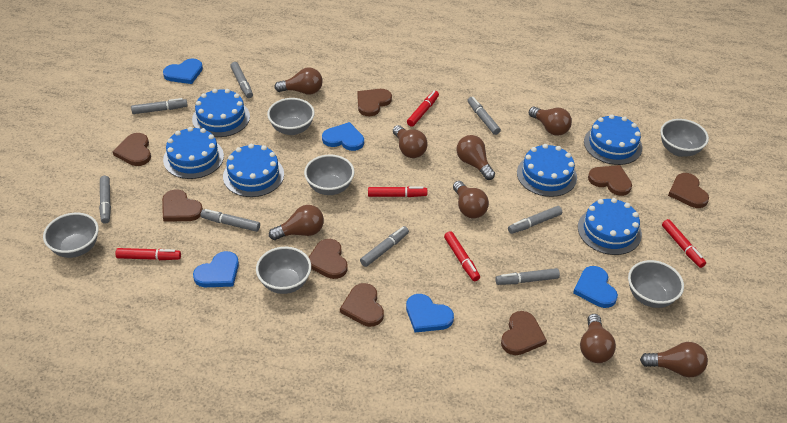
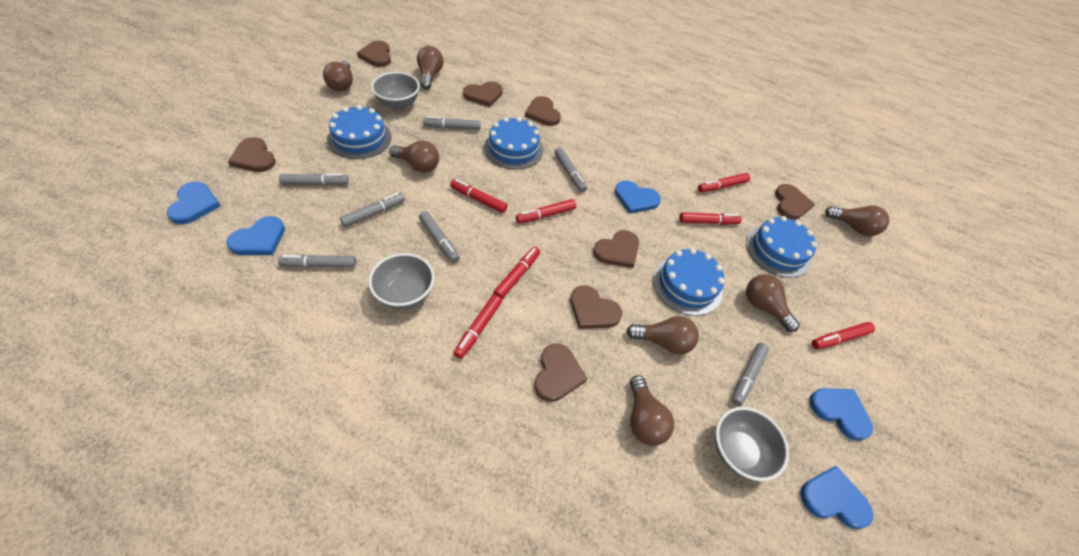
blue cake: [163,127,224,179] [192,89,250,137] [223,144,284,197] [517,144,577,197] [578,198,642,255] [584,114,642,165] = 6 -> [328,105,392,159] [484,117,543,170] [653,248,725,316] [746,216,817,278] = 4
brown light bulb: [269,205,324,240] [274,67,323,95] [393,125,428,158] [453,181,489,218] [457,135,495,180] [529,107,572,135] [580,314,616,363] [640,342,708,377] = 8 -> [323,61,353,91] [389,141,439,173] [417,46,443,89] [627,316,699,355] [630,375,674,446] [746,274,800,332] [825,205,889,236] = 7
grey bowl: [43,213,99,258] [256,247,311,294] [267,98,315,135] [304,155,354,195] [628,260,684,308] [660,119,709,157] = 6 -> [368,253,434,309] [371,72,420,110] [715,407,789,481] = 3
grey marker: [99,176,111,224] [131,98,188,114] [200,209,260,232] [230,62,253,98] [360,226,409,267] [467,97,501,135] [495,268,560,285] [508,206,562,234] = 8 -> [278,254,356,268] [279,174,349,186] [340,193,405,227] [419,211,460,263] [423,116,481,130] [555,147,587,192] [732,343,769,406] = 7
red marker: [115,248,181,260] [368,186,427,197] [407,91,439,127] [444,231,480,281] [662,219,706,268] = 5 -> [450,179,507,213] [453,295,502,359] [493,247,540,299] [516,199,576,223] [679,212,742,225] [698,173,750,192] [812,322,875,349] = 7

